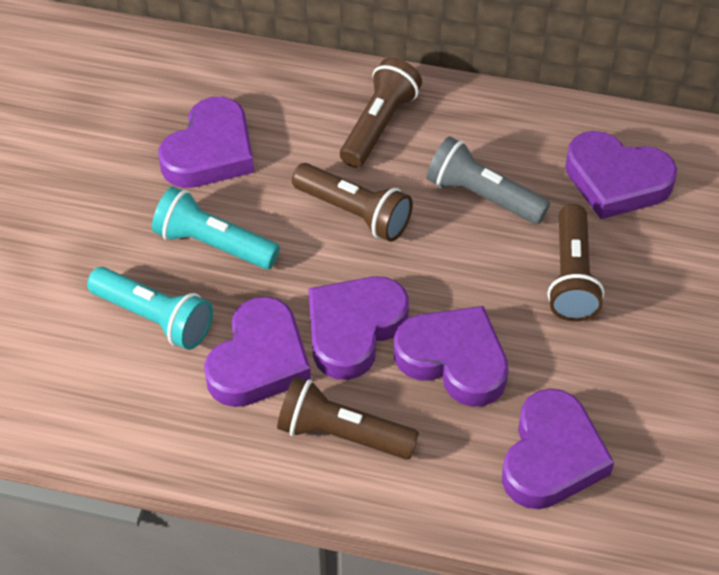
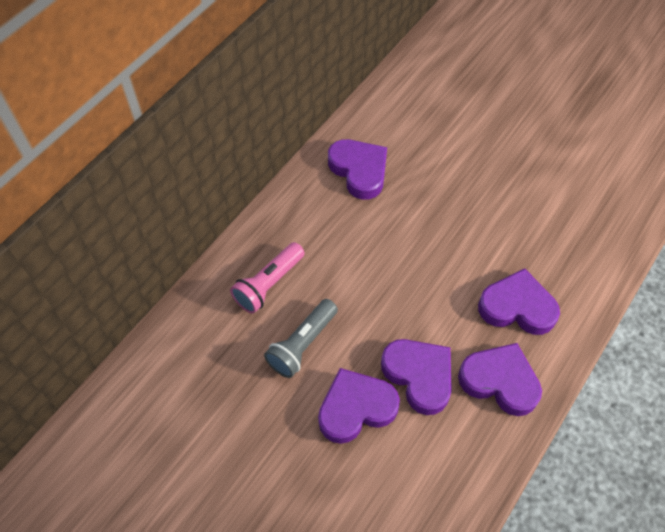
brown flashlight: [277,377,419,460] [292,163,413,242] [340,58,422,168] [548,204,604,322] = 4 -> none = 0
pink flashlight: none = 0 -> [230,242,305,314] = 1
purple heart: [159,97,254,188] [204,297,311,407] [308,276,409,380] [394,306,509,407] [502,389,614,509] [565,131,677,219] = 6 -> [318,368,400,444] [328,139,387,200] [381,339,452,415] [458,343,542,416] [478,268,560,335] = 5
turquoise flashlight: [87,267,213,350] [152,187,280,269] = 2 -> none = 0

